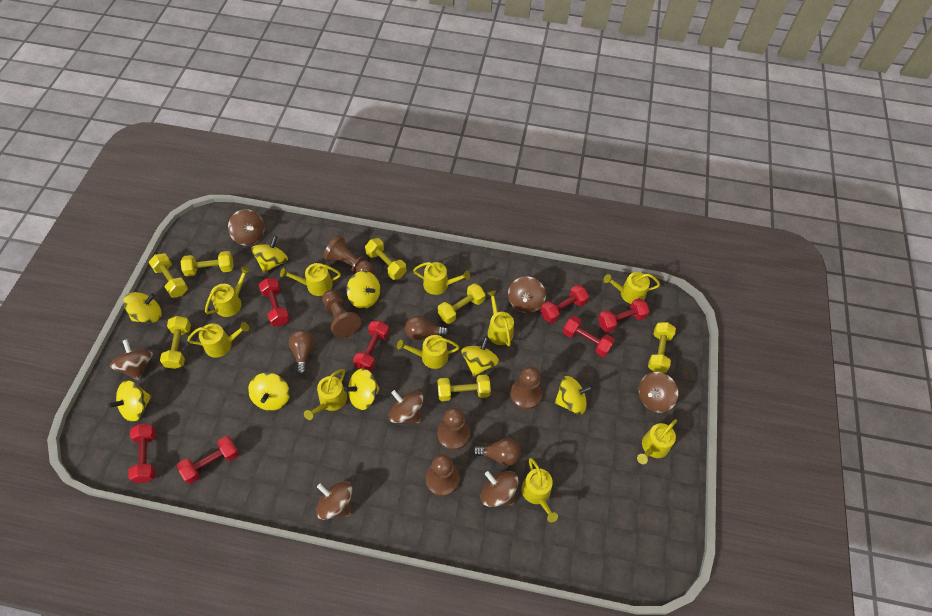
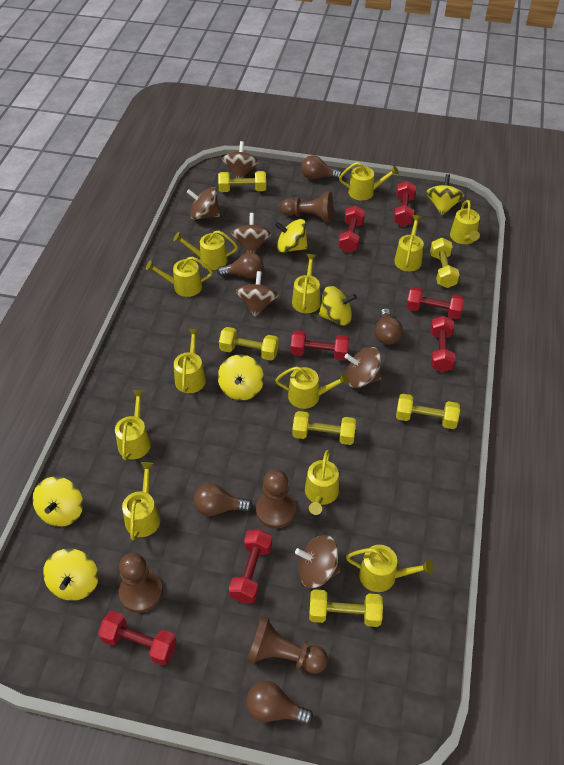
brown light bulb: [289,330,314,375] [405,316,449,340] [472,438,521,466] = 3 -> [194,483,253,516] [217,252,263,279] [246,681,313,725] [301,155,342,180] [375,308,403,345] = 5
brown pawn: [322,290,361,338] [323,235,373,273] [426,454,459,496] [437,407,470,450] [510,366,542,410] = 5 -> [119,553,163,613] [247,616,328,674] [256,469,296,529] [280,192,333,223] = 4
brown spinning top: [110,339,153,380] [228,209,265,246] [316,481,352,520] [389,390,423,423] [481,471,519,507] [508,276,546,313] [639,372,678,413] = 7 -> [186,187,220,220] [222,141,259,179] [231,213,271,253] [236,271,278,317] [295,535,340,588] [344,347,381,388] = 6
yellow dumbbell: [149,253,188,298] [160,316,191,369] [180,251,234,277] [365,238,407,280] [437,375,491,401] [438,283,486,324] [648,322,676,373] = 7 -> [218,171,266,192] [219,327,279,360] [292,411,356,445] [309,589,383,627] [396,393,460,429] [430,238,460,288] = 6
yellow spinning top: [108,380,151,422] [123,292,162,323] [248,373,290,411] [251,236,288,273] [344,368,380,410] [347,271,380,309] [461,337,499,376] [555,376,593,415] = 8 -> [32,477,83,527] [43,548,99,601] [218,355,264,400] [275,219,308,253] [319,286,357,326] [426,174,465,215] = 6
yellow watering can: [187,322,249,358] [205,267,250,317] [280,263,341,296] [304,369,347,420] [397,335,460,369] [413,262,470,295] [487,291,514,346] [522,458,558,522] [604,272,660,304] [637,419,677,464] = 10 -> [115,390,151,460] [122,462,160,541] [146,257,213,297] [173,230,238,270] [174,329,206,393] [275,366,349,409] [292,254,321,313] [305,450,339,515] [339,162,399,201] [346,545,433,592] [394,215,424,272] [450,200,480,244] = 12

